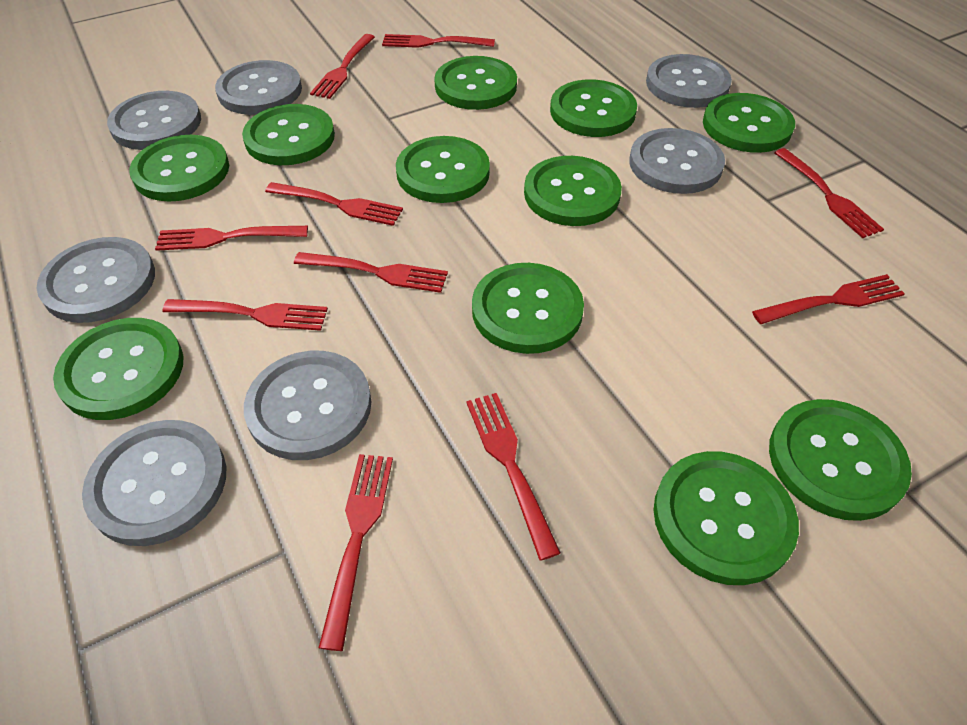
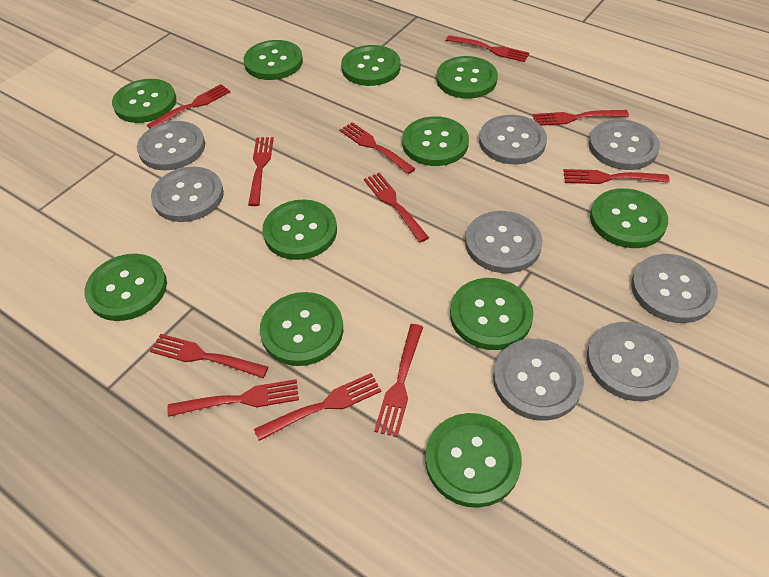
grey button: [36,237,155,323] [82,420,226,546] [107,91,201,150] [215,60,302,115] [244,351,371,460] [629,128,725,194] [646,54,732,108] = 7 -> [137,121,205,170] [151,167,224,222] [465,211,543,273] [479,115,547,164] [493,339,584,421] [587,322,679,401] [589,119,660,170] [631,254,718,323] = 8
red fork: [155,226,308,251] [162,299,328,331] [265,182,403,226] [294,252,448,293] [310,34,375,99] [319,454,393,651] [382,34,495,48] [466,393,561,560] [752,274,905,324] [774,148,884,238] = 10 -> [147,84,230,128] [150,334,268,378] [167,379,299,417] [248,137,274,206] [254,373,381,441] [340,122,415,174] [364,173,429,242] [374,324,423,437] [446,35,529,62] [532,110,629,126] [563,169,670,184] = 11

